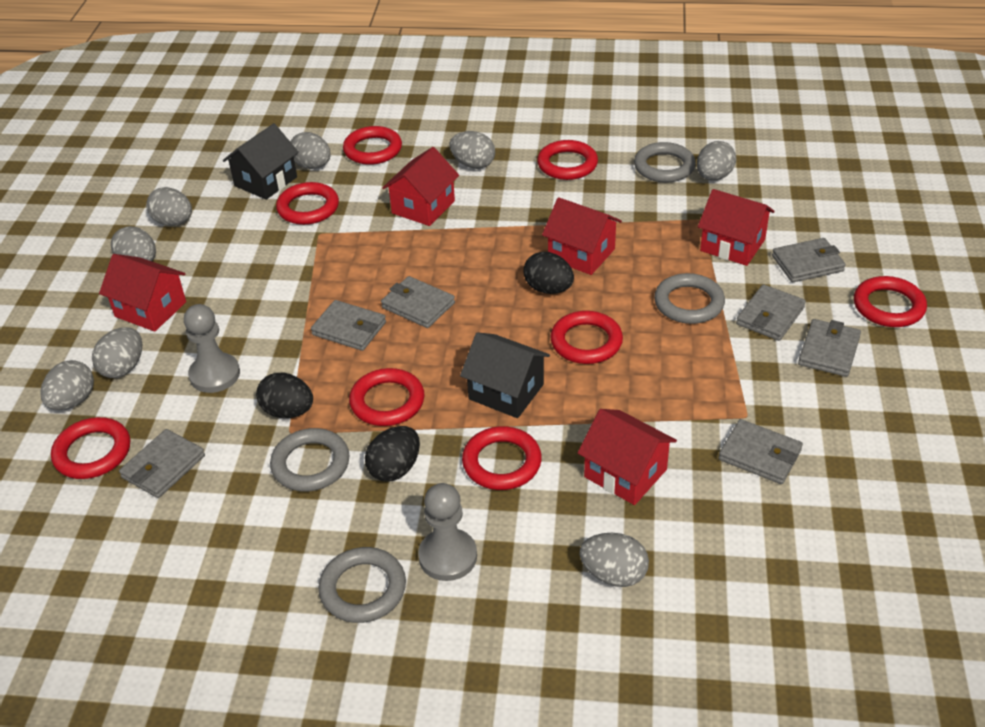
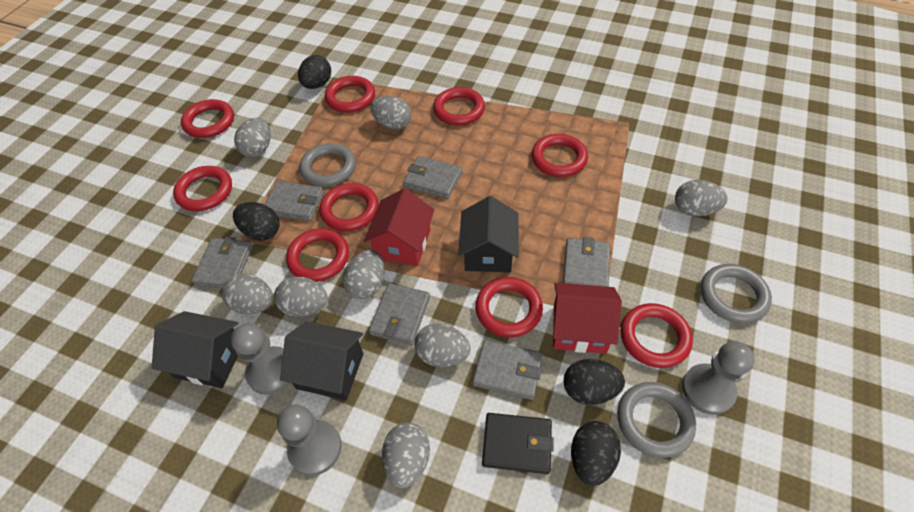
black egg: [256,373,313,418] [365,426,420,481] [523,252,574,294] = 3 -> [233,202,280,241] [298,55,331,89] [563,359,625,405] [571,421,621,486] = 4
black house: [223,123,299,200] [460,332,550,418] = 2 -> [152,311,239,388] [280,321,363,400] [458,196,519,272] = 3
black wallet: none = 0 -> [482,413,554,474] = 1
grey pawn: [184,304,240,393] [418,483,477,581] = 2 -> [231,323,290,395] [277,404,342,476] [682,341,755,415] = 3
grey ring: [270,428,350,492] [319,547,406,623] [634,142,696,182] [654,273,725,324] = 4 -> [300,143,356,187] [617,382,696,458] [701,264,772,324] = 3
grey wallet: [119,429,205,498] [311,300,386,351] [381,276,455,328] [718,419,803,484] [736,284,806,341] [772,238,846,282] [798,319,861,377] = 7 -> [191,237,252,289] [264,181,324,221] [369,283,430,345] [403,156,462,199] [473,340,543,400] [563,237,610,287] = 6
red house: [99,254,186,332] [382,147,459,226] [542,197,622,275] [578,409,677,505] [698,189,775,266] = 5 -> [364,188,435,266] [553,283,622,354] = 2
red ring: [51,417,130,479] [276,182,339,225] [343,126,402,165] [349,368,425,426] [462,426,542,490] [537,140,598,180] [550,311,623,364] [854,276,927,327] = 8 -> [173,166,232,211] [181,99,234,138] [286,228,349,282] [319,183,379,231] [325,76,375,113] [433,87,485,126] [475,277,543,337] [532,134,588,177] [620,303,693,368] = 9

